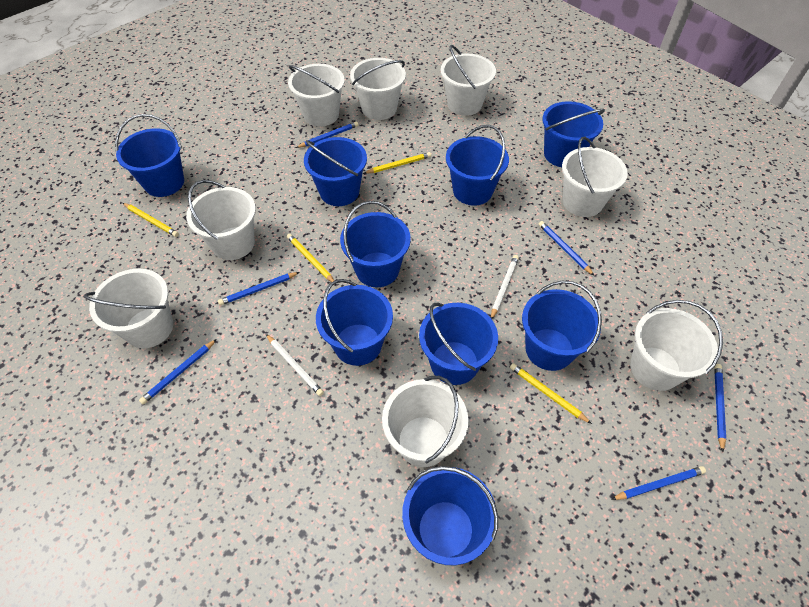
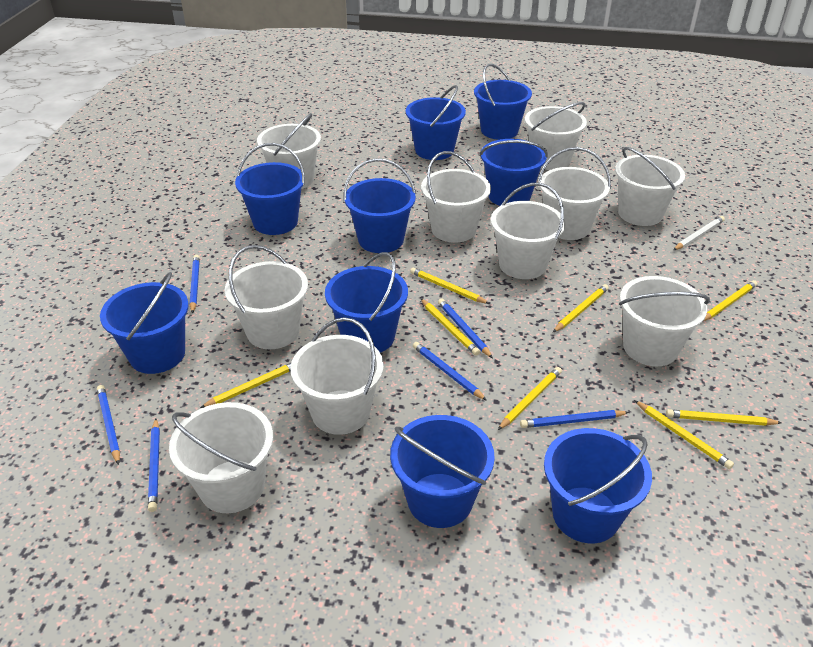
white bucket: [84,269,173,348] [186,180,256,260] [288,64,345,127] [350,58,406,120] [382,376,469,467] [441,45,496,116] [562,137,628,217] [630,300,723,391] = 8 -> [169,402,273,513] [225,245,308,349] [257,113,321,189] [290,317,384,435] [421,151,491,243] [491,183,566,279] [525,102,587,170] [538,147,611,240] [615,147,685,226] [619,276,710,366] = 10
white pencil: [266,334,324,396] [491,255,519,319] = 2 -> [673,216,725,250] = 1
yellow pencil: [123,203,179,237] [287,234,335,282] [364,152,431,174] [510,363,592,424] = 4 -> [200,363,291,408] [410,267,490,304] [420,298,480,356] [498,367,562,430] [553,284,609,332] [634,400,734,469] [666,409,782,426] [703,280,757,321] = 8

